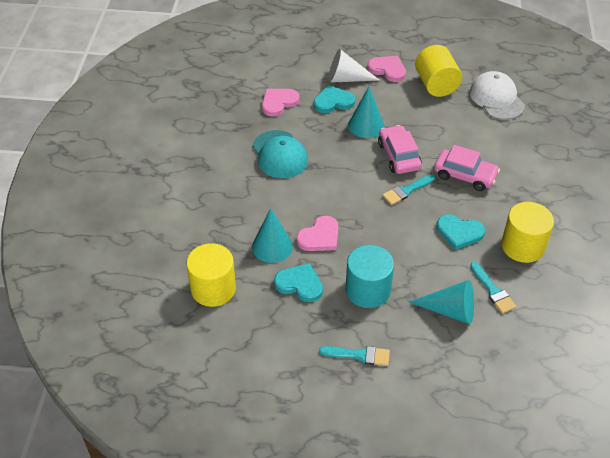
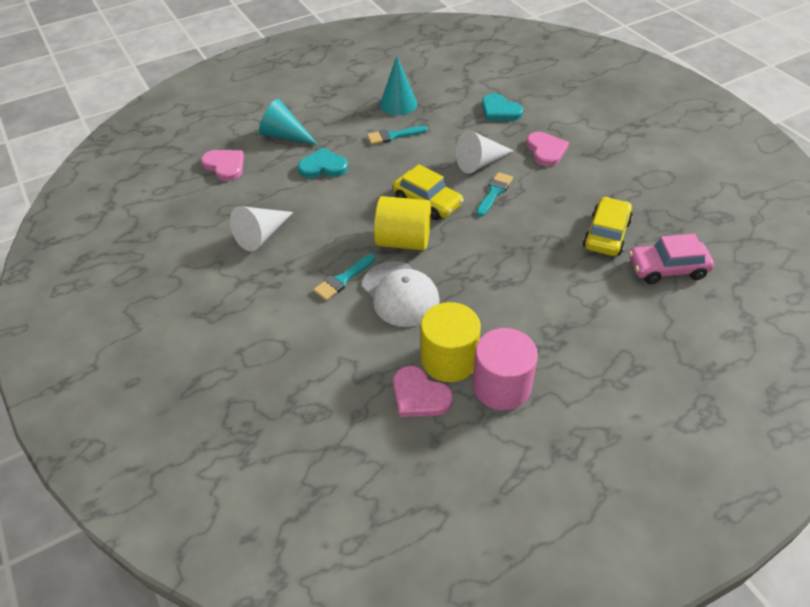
pink car: [378,125,422,174] [434,145,500,191] = 2 -> [629,234,714,284] = 1
pink cylinder: none = 0 -> [473,328,538,410] = 1
turquoise cap: [253,130,308,178] = 1 -> none = 0
turquoise cone: [252,208,293,263] [348,86,384,138] [409,280,474,324] = 3 -> [259,99,318,145] [380,56,417,115] = 2
turquoise cylinder: [346,245,394,308] = 1 -> none = 0
turquoise heart: [274,263,323,302] [314,85,355,113] [436,214,485,250] = 3 -> [298,148,348,178] [482,93,523,121] = 2
white cone: [328,49,380,83] = 1 -> [230,206,293,251] [456,130,514,174] = 2
yellow car: none = 0 -> [393,164,464,220] [583,197,633,256] = 2
yellow cylinder: [186,243,236,307] [415,45,462,97] [501,202,554,263] = 3 -> [374,196,431,250] [421,302,481,382] = 2

